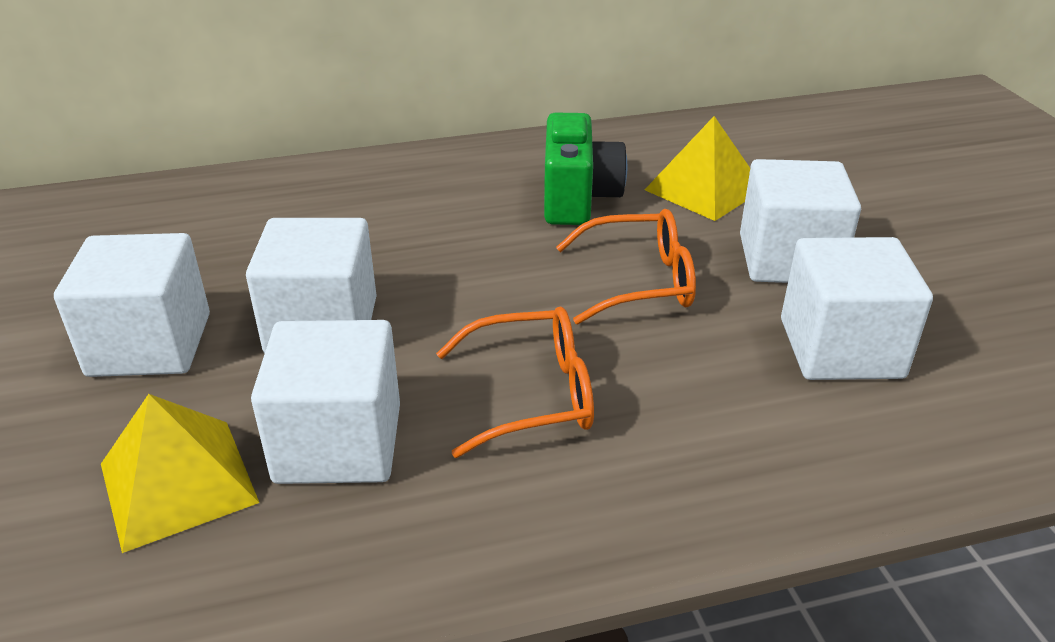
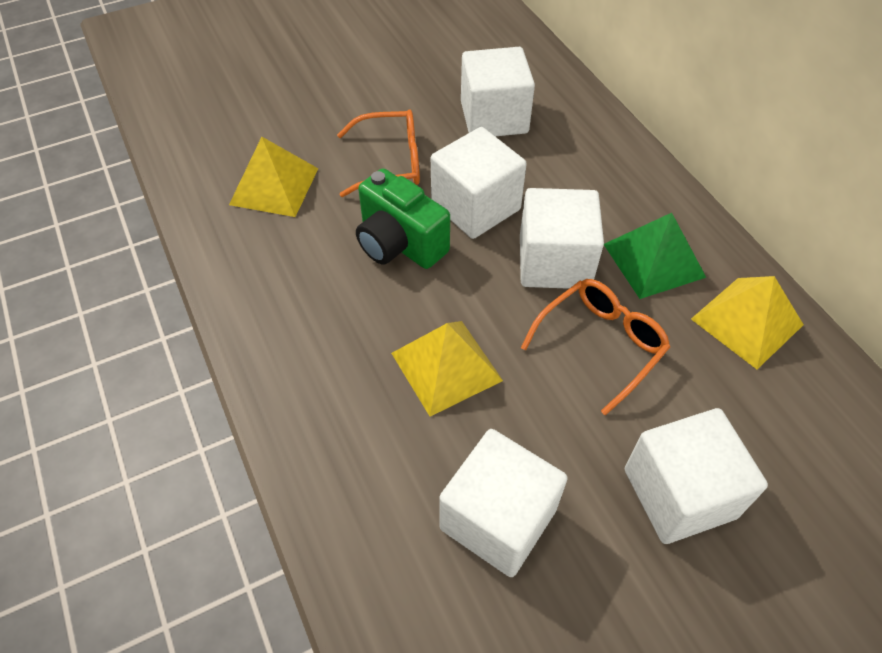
green pyramid: none = 0 -> [604,213,706,299] = 1
yellow pyramid: [101,394,259,553] [645,116,750,221] = 2 -> [229,137,319,217] [391,321,503,416] [691,276,804,369] = 3

